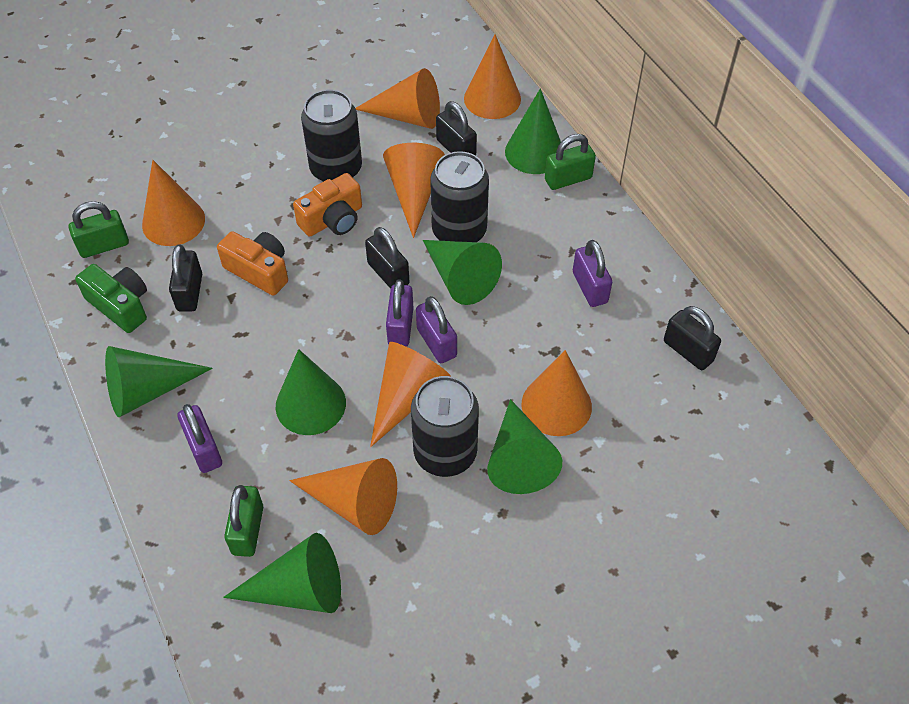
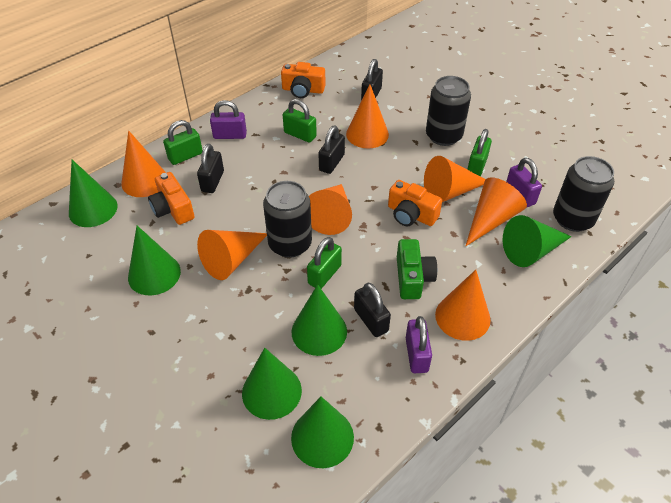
green padlock: [69,201,129,258] [224,485,263,557] [545,134,596,190] = 3 -> [163,120,203,165] [283,99,317,143] [307,237,342,289] [467,129,492,176] = 4
orange camera: [217,231,288,296] [293,173,362,237] = 2 -> [148,172,195,225] [281,62,325,98] [388,180,442,226] = 3
purple padlock: [177,404,222,473] [386,279,413,347] [416,296,457,363] [573,240,612,307] = 4 -> [210,100,247,139] [406,316,432,373] [506,158,542,207] = 3

